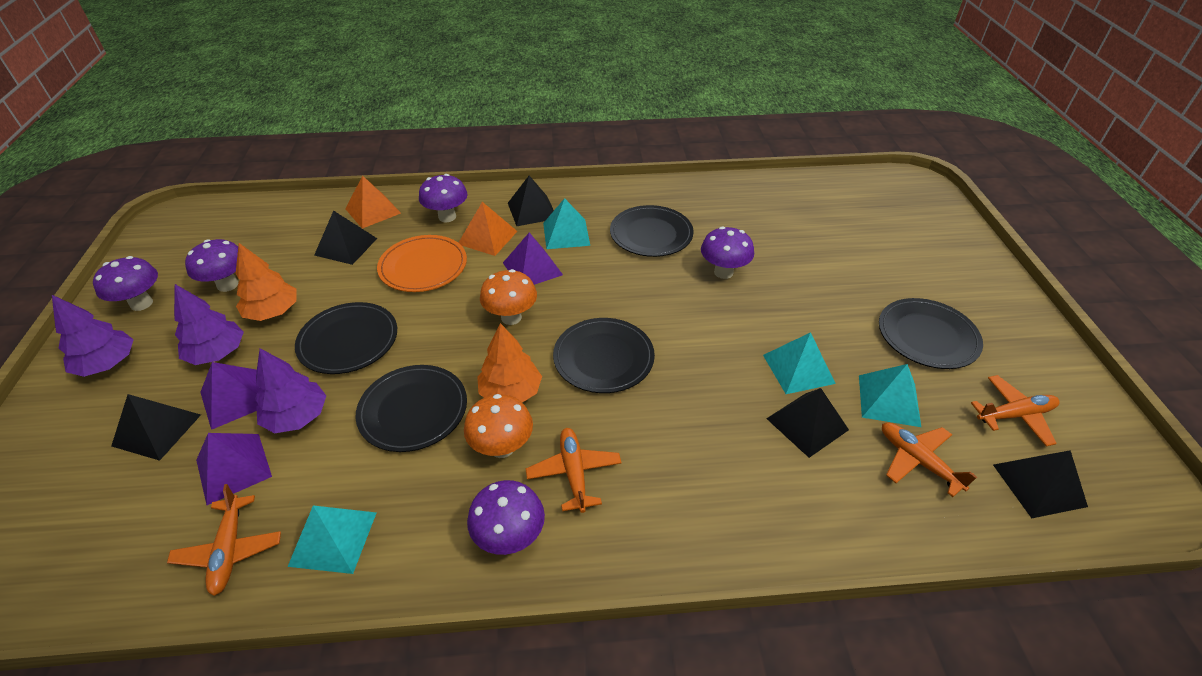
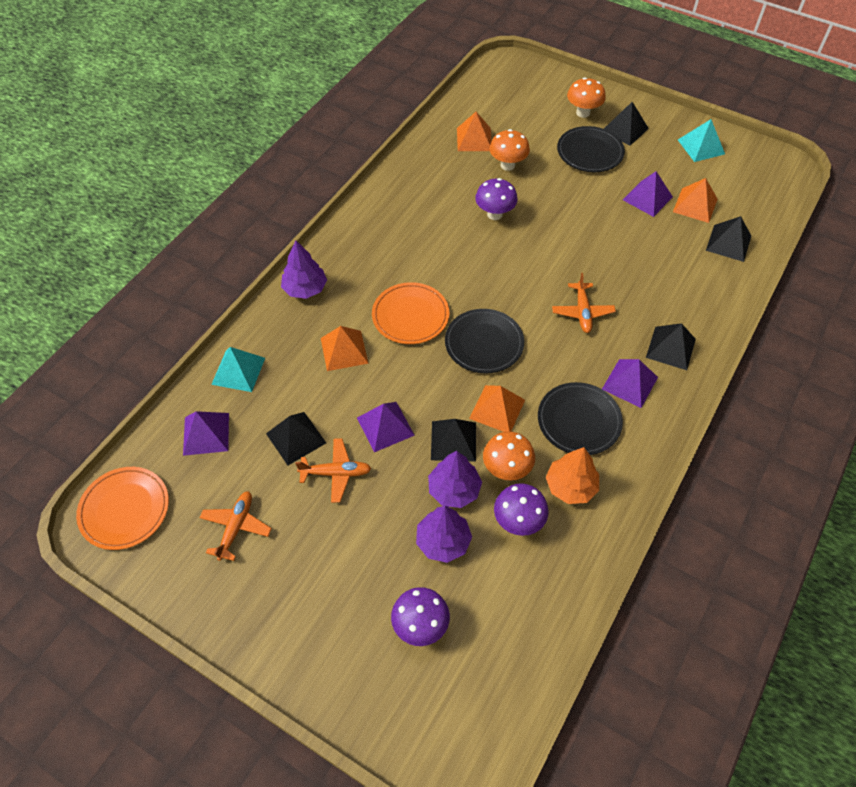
black plate: [295,302,397,374] [356,365,467,452] [553,318,655,393] [610,205,694,257] [879,298,983,369] = 5 -> [445,309,524,374] [538,382,623,455] [557,126,625,172] = 3
orange mushroom: [464,394,533,458] [480,269,537,325] = 2 -> [483,431,535,480] [489,129,530,171] [567,78,606,118] = 3
orange plane: [167,484,281,596] [525,428,622,513] [882,423,977,497] [971,375,1059,447] = 4 -> [199,491,272,561] [295,438,371,503] [552,273,616,333] = 3
orange plate: [377,235,467,292] = 1 -> [76,467,169,550] [372,282,449,344] = 2
orange pyramid: [345,176,401,229] [458,202,517,256] = 2 -> [321,326,369,371] [457,112,492,151] [469,385,525,432] [673,178,718,223] = 4
orange tree: [236,243,297,321] [477,323,542,403] = 2 -> [546,447,599,504] = 1
purple mushroom: [93,256,158,311] [185,239,238,292] [419,174,468,222] [467,480,545,555] [701,227,754,279] = 5 -> [391,587,450,646] [475,178,518,220] [494,483,549,536] = 3
purple pyramid: [196,433,272,505] [200,362,259,430] [503,233,563,285] = 3 -> [183,411,229,456] [357,402,415,452] [602,359,658,408] [623,171,673,217] = 4
turquoise pyramid: [288,505,377,574] [543,198,590,249] [763,332,836,394] [859,364,921,427] = 4 -> [211,347,265,392] [678,119,725,162] = 2

